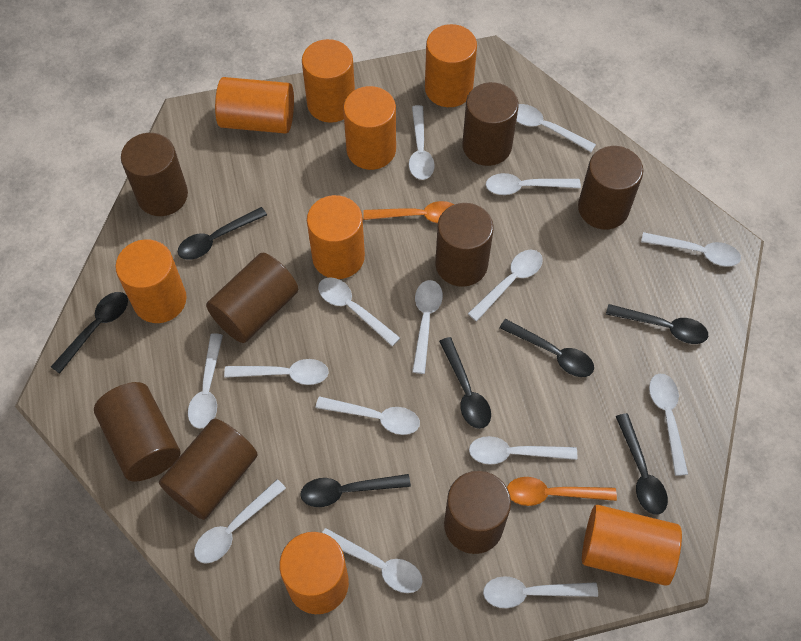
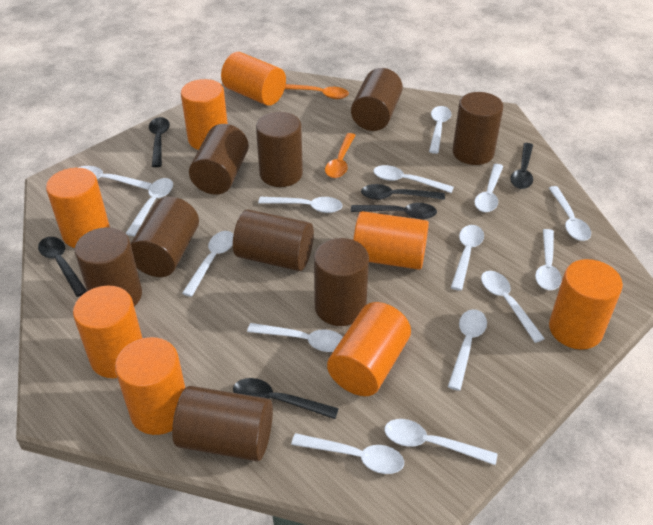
black spoon: [51,292,128,374] [178,207,267,260] [300,474,411,507] [439,337,491,429] [500,319,594,377] [606,304,708,344] [616,413,668,515] = 7 -> [38,237,87,297] [149,117,170,167] [233,378,339,419] [351,203,437,219] [361,184,445,200] [510,143,533,189] = 6
brown cylinder: [94,382,180,482] [121,133,188,216] [159,418,258,520] [206,253,298,343] [435,203,494,287] [444,471,511,554] [462,82,519,166] [578,146,643,229] = 8 -> [75,227,142,306] [131,197,199,277] [172,386,273,461] [189,124,249,195] [233,209,314,271] [256,112,303,187] [314,238,369,326] [351,68,403,131] [452,92,503,165] = 9

